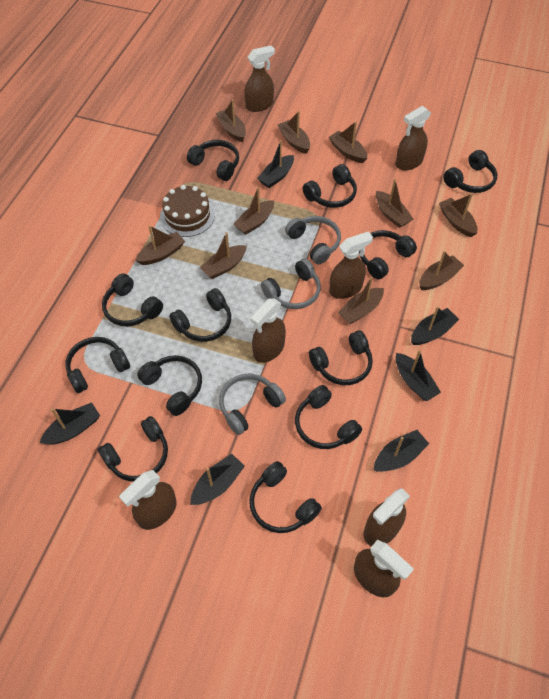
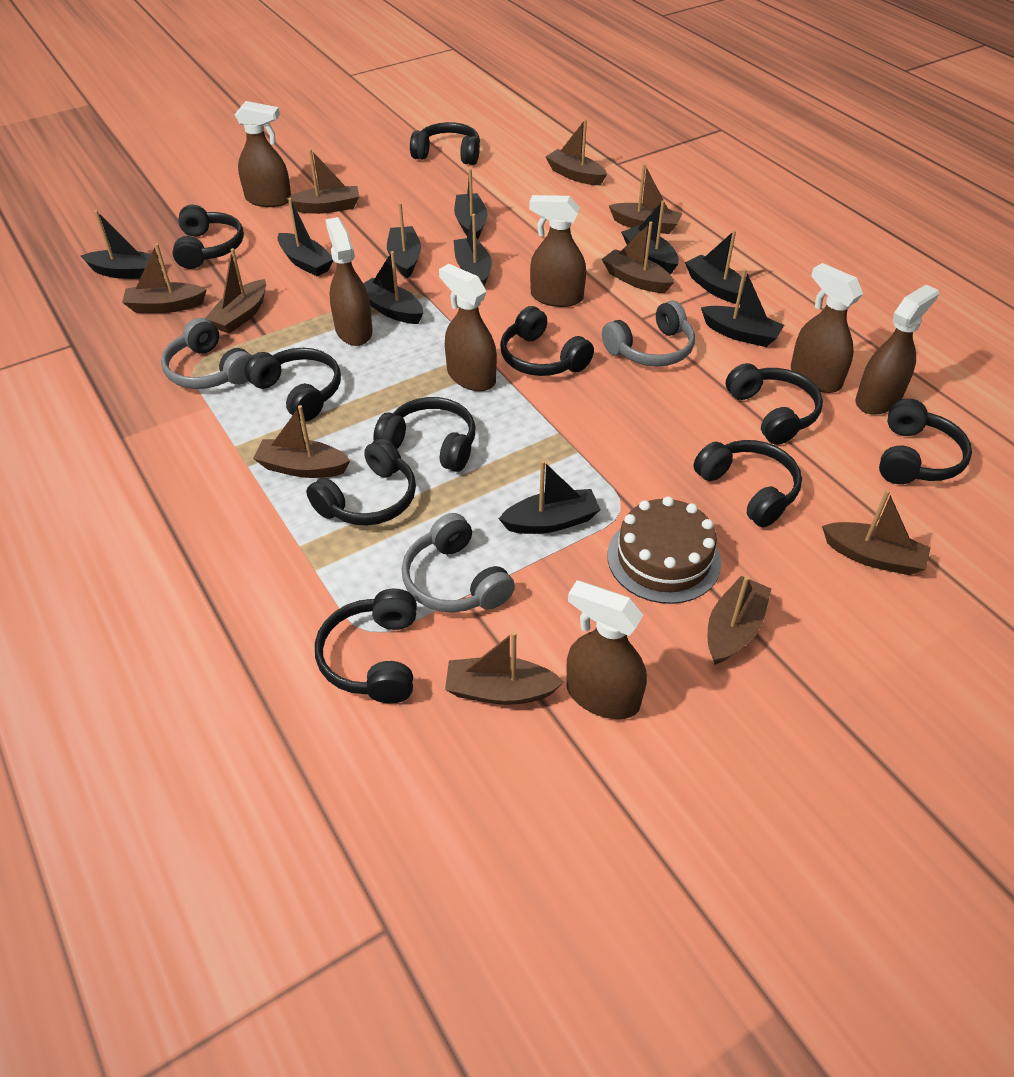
black boat: [39,402,100,444] [190,454,245,505] [257,140,294,188] [374,430,429,472] [396,350,441,401] [411,306,459,345] = 6 -> [81,210,158,279] [277,198,333,277] [363,251,423,324] [387,202,421,278] [454,168,487,239] [454,214,492,286] [499,460,601,534] [621,201,679,274] [685,230,745,305] [701,269,784,347] = 10
black headphones: [66,337,130,393] [98,416,168,482] [102,273,163,326] [137,355,202,416] [169,288,231,342] [187,140,239,181] [249,461,322,533] [295,385,362,449] [303,164,357,208] [309,331,373,385] [359,230,417,279] [443,150,497,193] = 12 -> [172,205,244,269] [244,348,341,422] [306,438,416,526] [315,588,417,703] [373,397,476,472] [410,122,480,165] [500,306,594,376] [693,440,802,527] [726,363,823,445] [879,399,972,484] = 10

